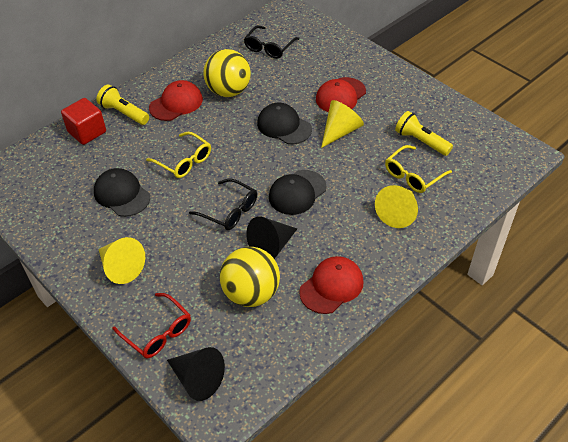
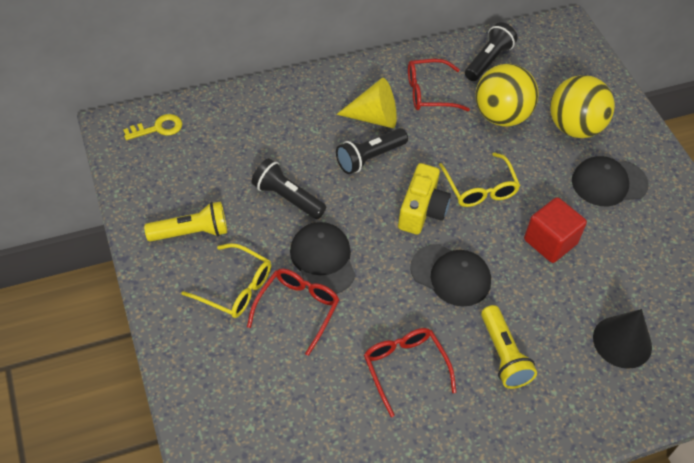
black cone: [167,347,225,401] [246,216,297,259] = 2 -> [593,309,652,369] = 1
black flashlight: none = 0 -> [251,158,326,219] [336,128,408,174] [465,22,517,81] = 3
black glasses: [189,178,257,230] [244,25,300,59] = 2 -> none = 0
red cap: [149,80,203,121] [299,256,363,314] [316,77,366,112] = 3 -> none = 0
red glasses: [113,293,191,358] = 1 -> [247,269,339,356] [364,328,456,417] [408,59,470,111] = 3
yellow camera: none = 0 -> [398,163,451,235] = 1
yellow cone: [99,237,145,284] [321,100,364,148] [375,185,418,228] = 3 -> [336,78,397,128] = 1
yellow key: none = 0 -> [123,114,182,140] = 1

